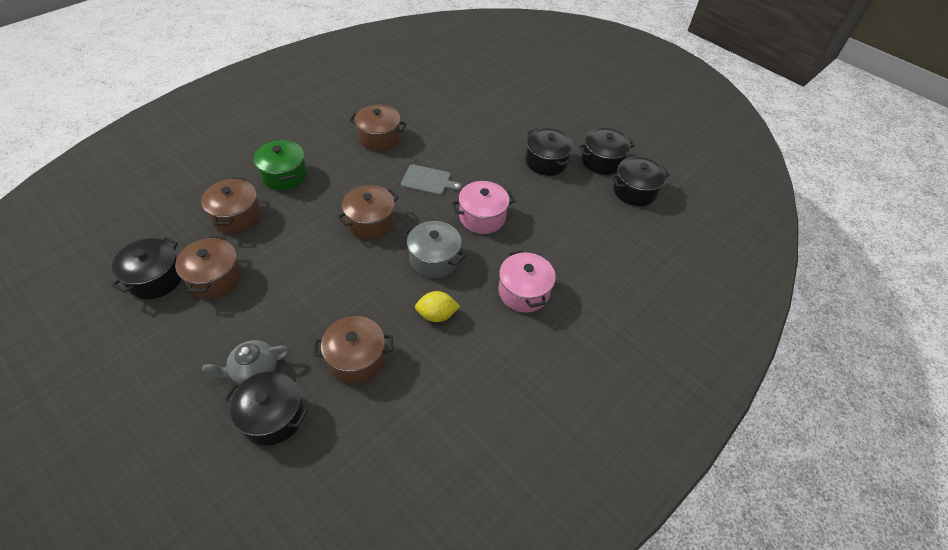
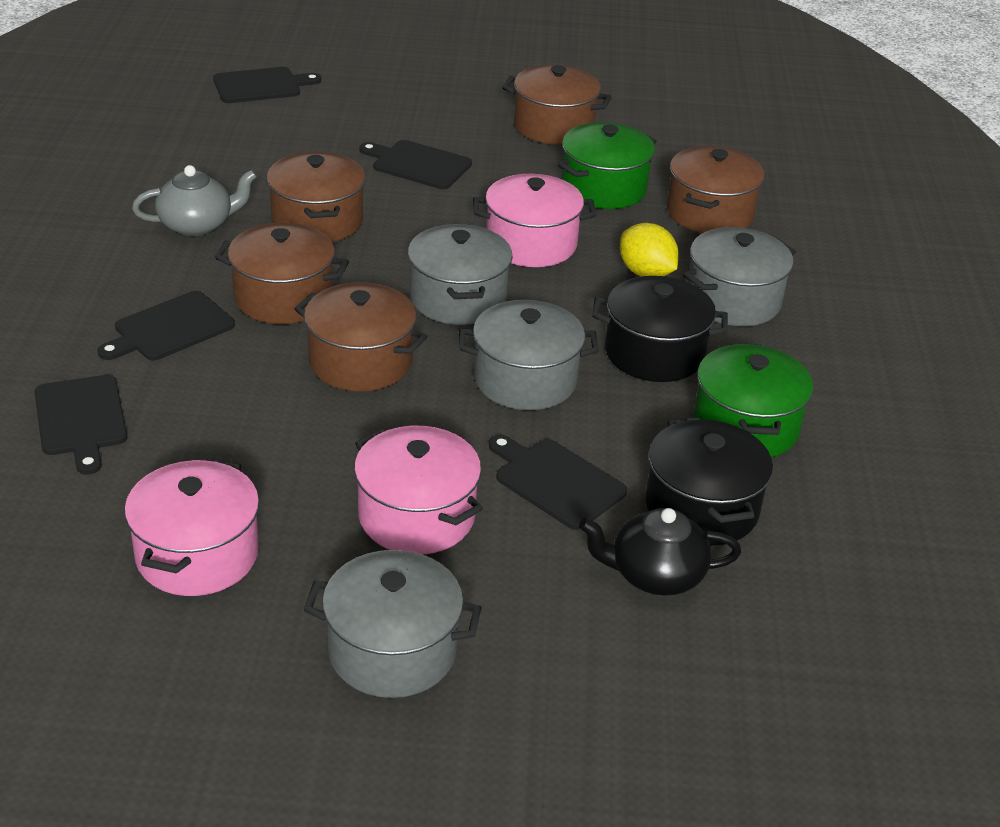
black cutting board: none = 0 -> [34,375,127,475] [97,291,235,360] [213,67,321,103] [359,140,472,189] [489,435,627,530] = 5
black pot: [111,237,181,299] [224,371,308,446] [525,128,573,176] [578,128,635,175] [611,157,669,206] = 5 -> [592,276,728,382] [645,417,773,546] = 2
black teapot: none = 0 -> [579,508,741,596] = 1
green pot: [254,140,307,190] = 1 -> [558,122,656,209] [693,343,813,457] = 2
grey cutting board: [401,164,462,195] = 1 -> none = 0
grey pot: [404,221,466,278] = 1 -> [304,550,482,698] [408,224,513,325] [459,300,599,410] [683,227,796,326] = 4
pink pot: [452,181,515,234] [499,250,556,312] = 2 -> [124,458,259,596] [354,426,483,554] [473,174,596,267] = 3

